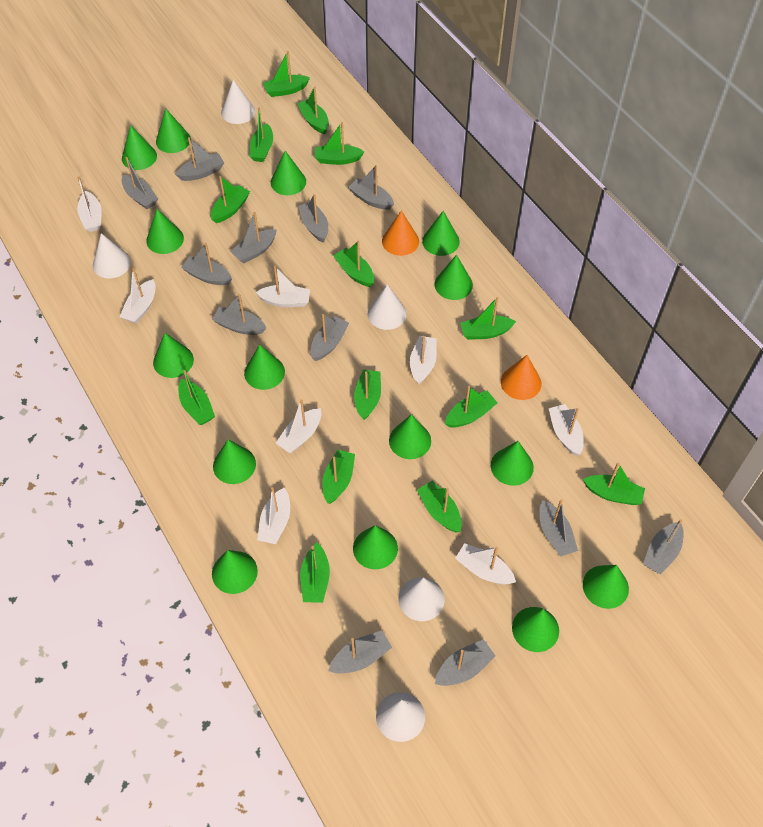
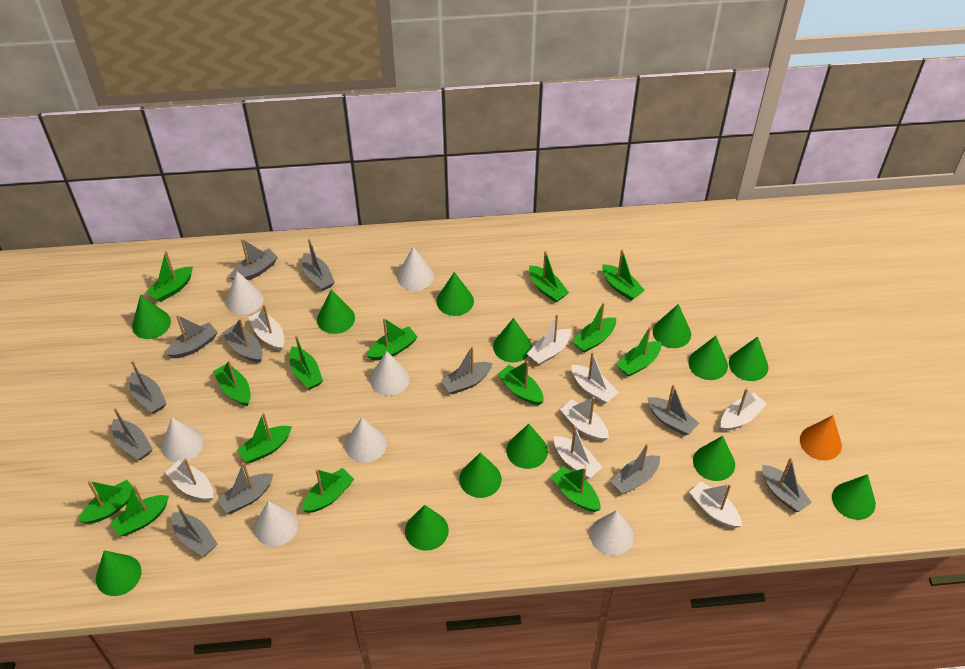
green cone: [122,125,157,170] [146,209,184,254] [153,333,194,378] [156,109,191,153] [212,550,258,594] [213,440,256,484] [244,344,285,390] [271,151,306,195] [353,525,398,569] [389,414,431,459] [422,211,460,256] [435,255,473,300] [491,441,534,486] [512,607,559,652] [583,565,629,609] = 15 -> [96,550,141,596] [132,295,171,339] [317,290,355,334] [405,505,449,551] [436,272,474,316] [459,452,502,498] [493,318,532,362] [506,424,548,469] [653,304,691,348] [688,336,728,380] [693,436,735,481] [729,337,769,381] [832,474,876,520] = 13
orange cone: [382,210,419,256] [501,355,542,400] = 2 -> [800,415,842,460] = 1
white cone: [93,233,131,278] [221,80,255,124] [368,284,407,330] [376,692,425,742] [398,577,445,621] = 5 -> [162,417,204,462] [226,271,264,315] [254,501,298,547] [345,418,387,463] [370,351,410,396] [397,247,434,291] [590,510,634,556] = 7

